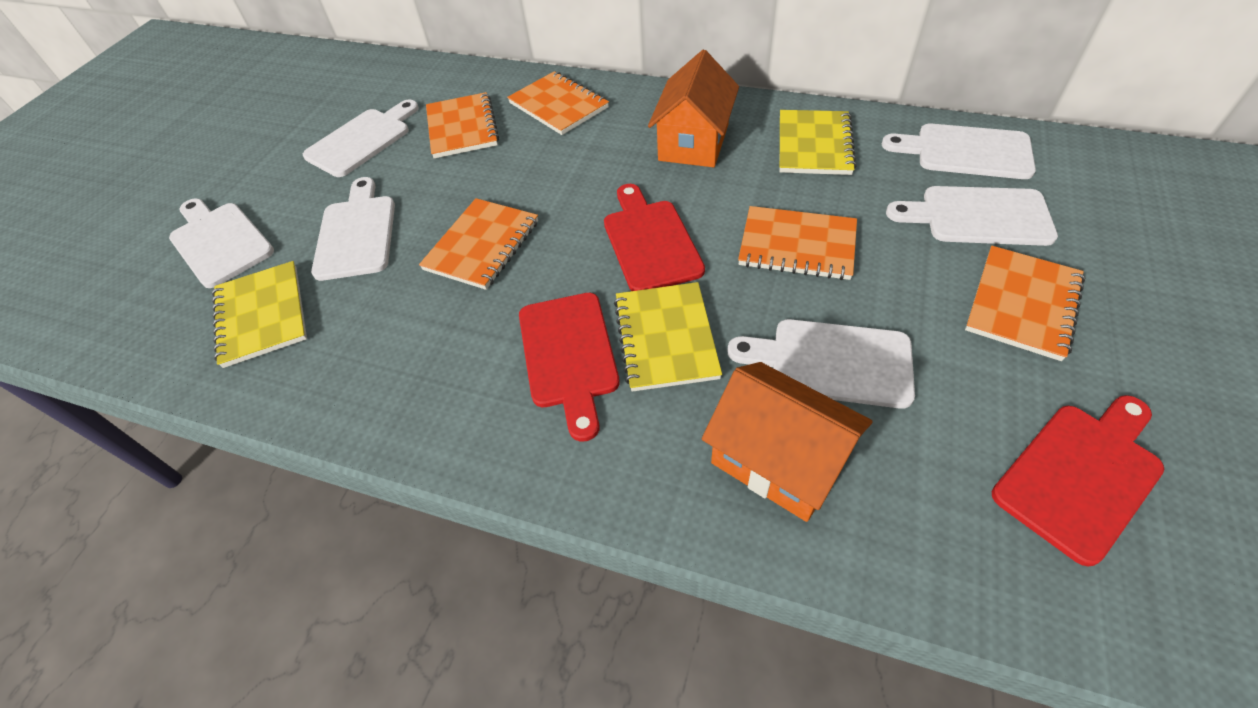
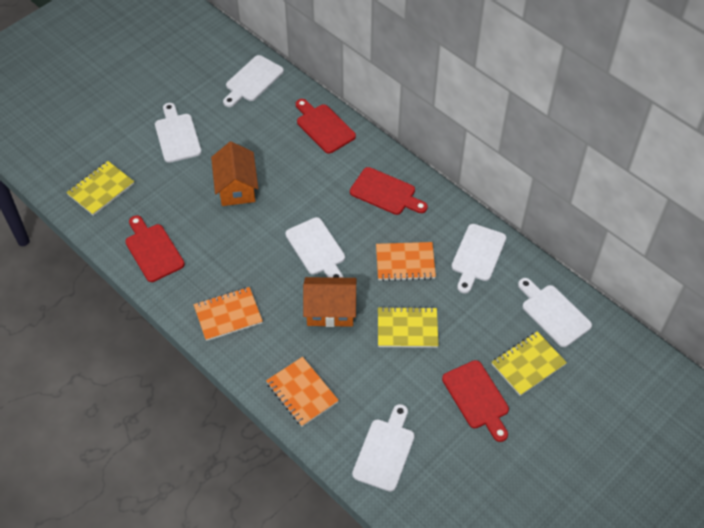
orange notebook: [419,198,538,290] [426,92,499,158] [507,71,609,135] [738,206,857,280] [965,246,1085,361] = 5 -> [194,287,263,341] [266,357,339,427] [376,242,436,281] = 3
red cutting board: [519,293,620,442] [604,184,705,291] [992,395,1164,567] = 3 -> [125,216,185,282] [296,99,356,154] [350,167,428,215] [442,360,509,442] = 4

